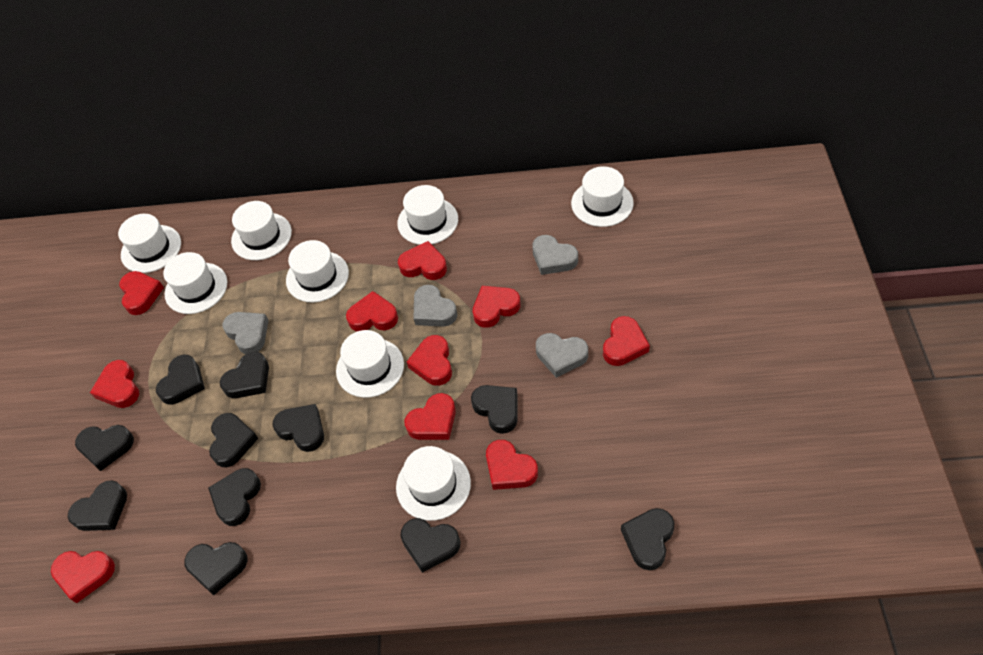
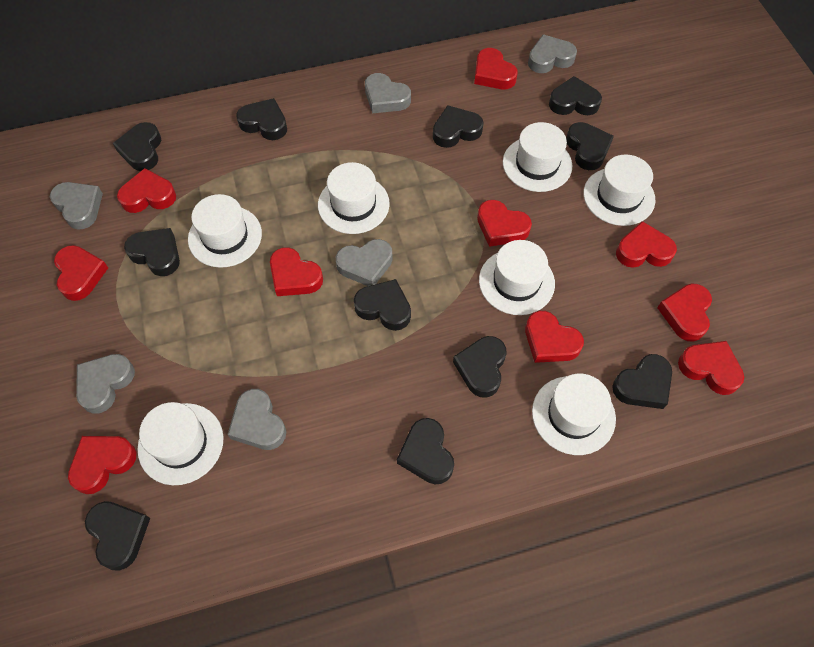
grey heart: [222,312,269,354] [413,285,457,327] [532,235,578,275] [536,333,588,378] = 4 -> [50,182,103,230] [76,354,135,414] [227,389,286,450] [336,239,393,286] [365,73,411,113] [528,34,577,73] = 6
white hat: [118,214,181,273] [163,252,227,314] [231,201,292,260] [286,240,349,302] [336,330,404,398] [396,446,471,521] [397,185,458,245] [571,166,634,227] = 8 -> [137,402,224,485] [188,194,262,268] [318,162,390,234] [479,240,555,315] [503,122,572,192] [532,374,616,455] [583,154,655,226] = 7

